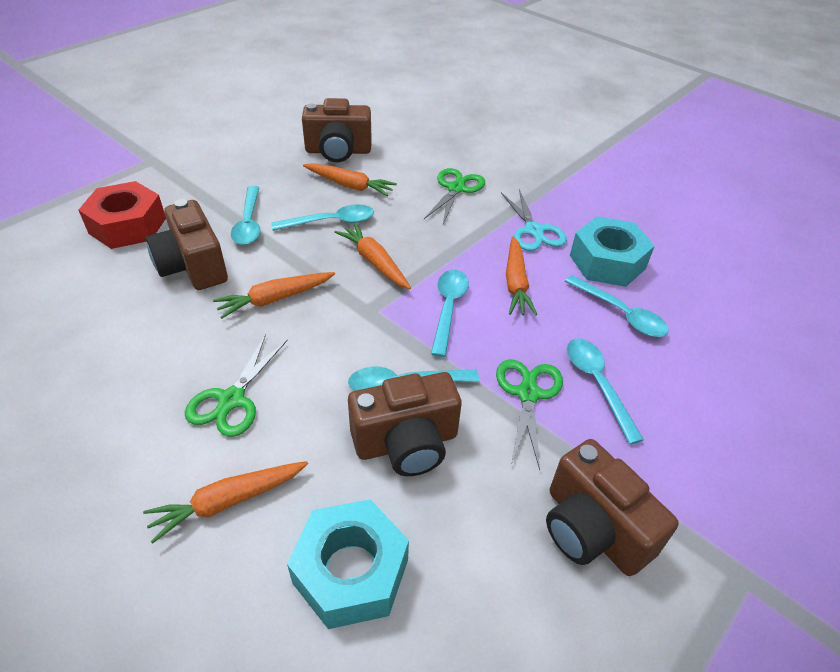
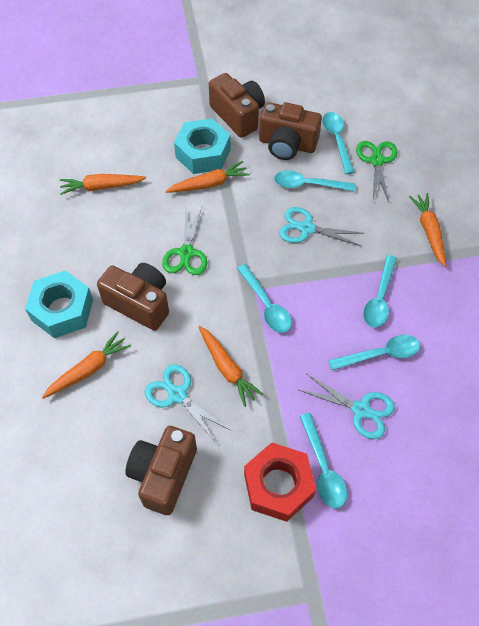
green scissors: [185,334,288,437] [424,168,485,224] [496,359,563,470] = 3 -> [162,207,207,275] [356,141,397,202] = 2
turquoise scissors: [501,189,567,251] = 1 -> [145,364,231,444] [279,207,365,246] [299,374,395,439] = 3

